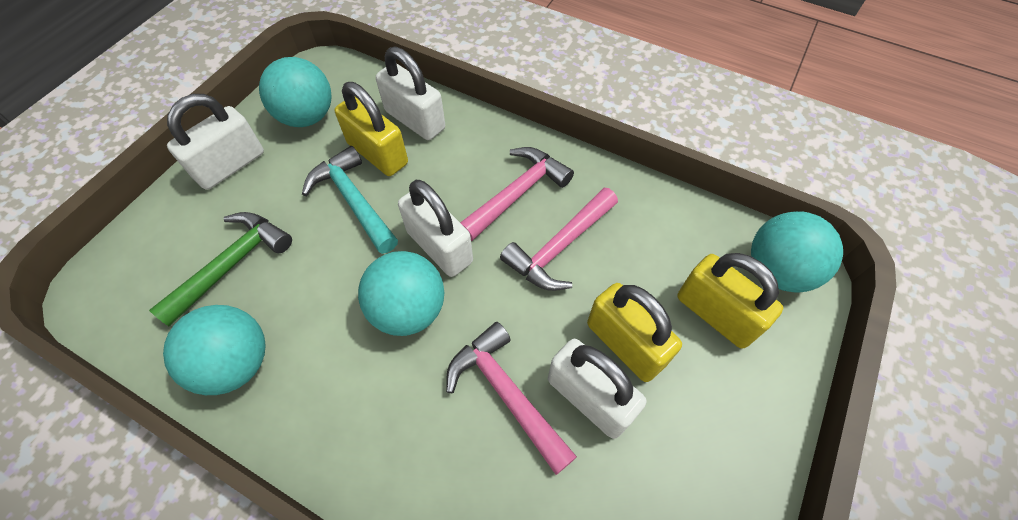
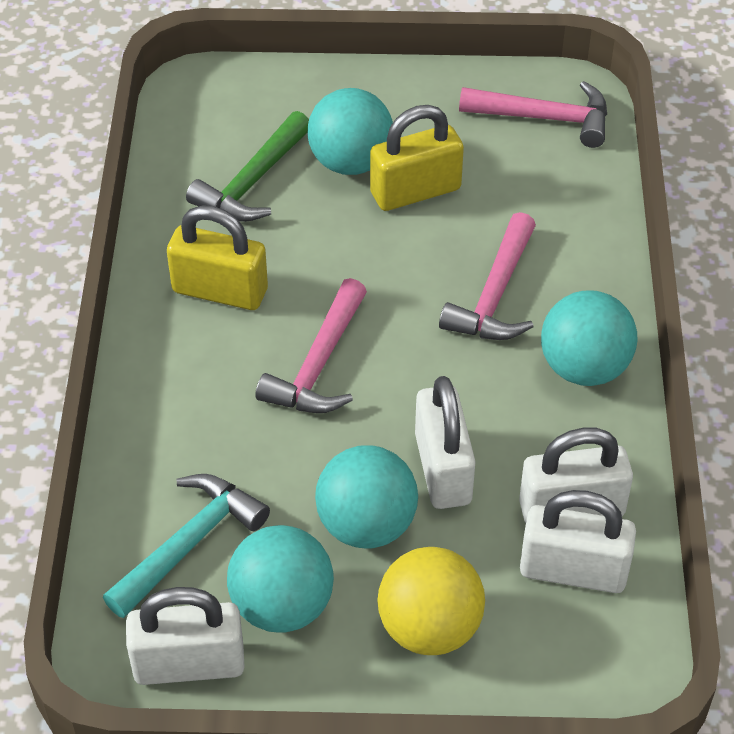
yellow ball: none = 0 -> [377,547,485,655] = 1
yellow padlock: [335,82,408,176] [587,283,682,382] [677,253,783,349] = 3 -> [167,205,268,310] [370,105,464,211] = 2

